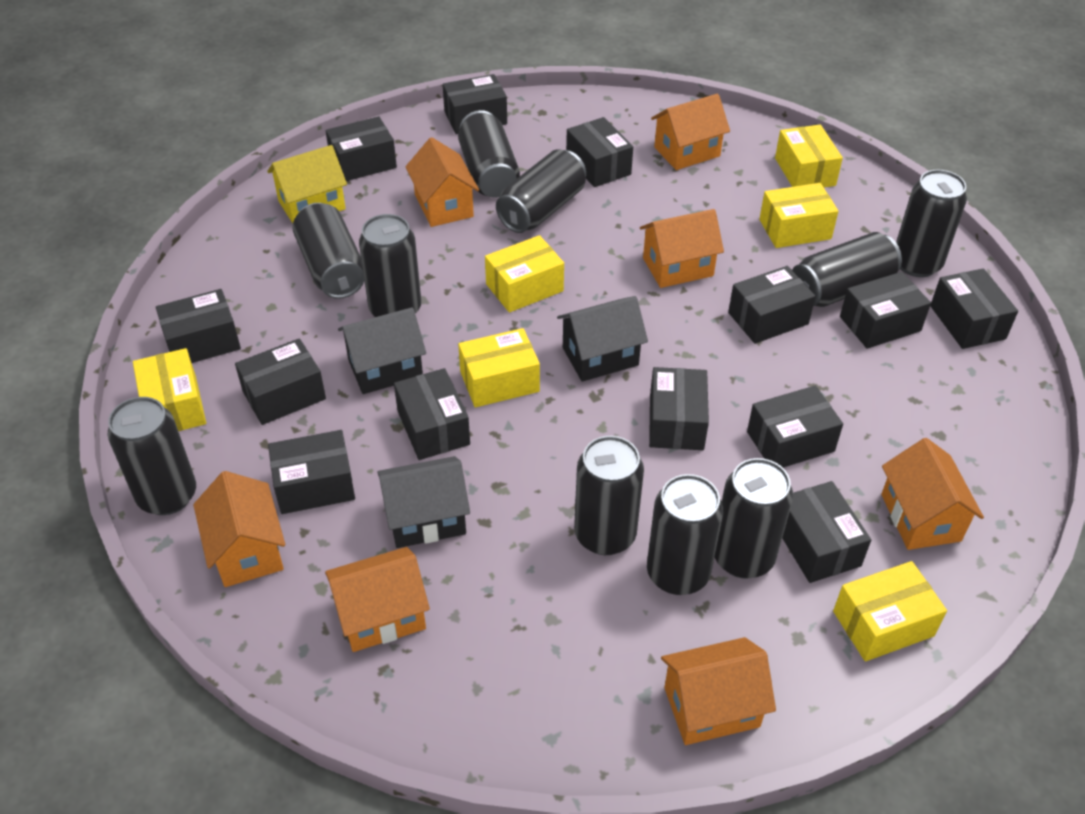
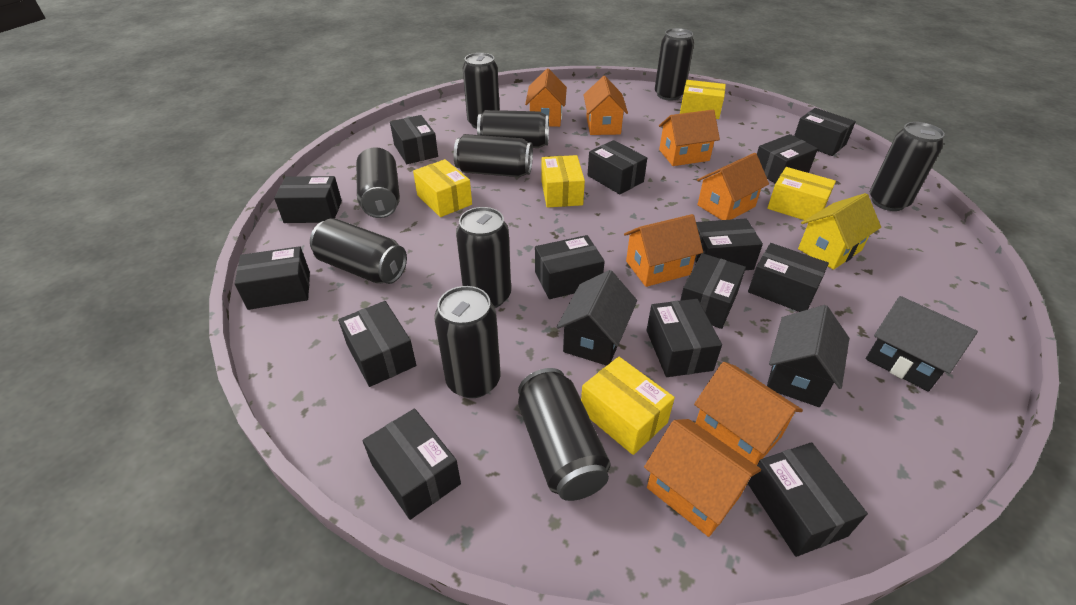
black box: [156,289,241,363] [235,338,326,425] [268,430,355,514] [325,116,397,181] [394,368,470,460] [443,74,507,134] [566,117,633,187] [649,367,709,450] [728,266,816,344] [747,386,843,468] [782,481,871,583] [840,272,931,349] [930,268,1018,349] = 13 -> [235,246,310,310] [274,176,342,223] [338,301,416,387] [362,408,461,520] [390,115,438,164] [535,235,605,299] [588,140,647,194] [646,299,722,377] [680,253,746,329] [695,218,763,270] [748,243,829,312] [748,442,868,557] [757,134,818,184] [794,108,856,156] = 14
yellow box: [133,348,206,431] [458,328,540,407] [485,235,564,313] [759,183,839,248] [775,124,843,188] [833,561,947,661] = 6 -> [413,159,472,217] [542,155,585,207] [581,357,675,455] [680,80,726,119] [767,167,836,220] = 5

